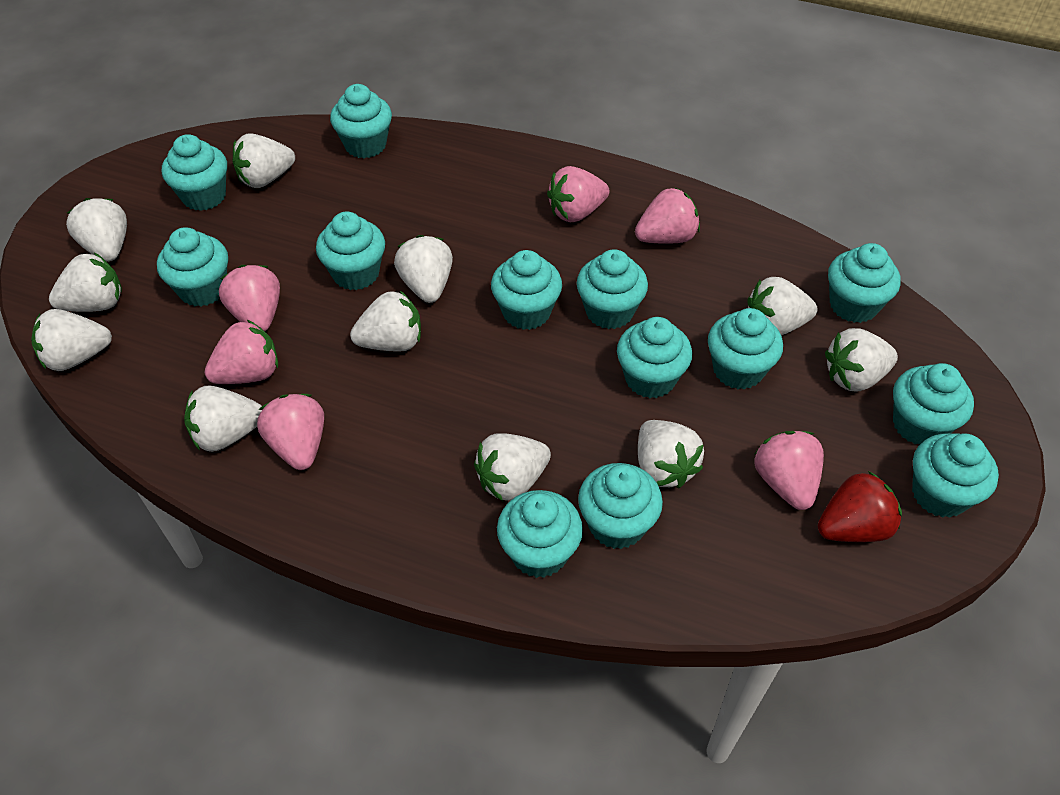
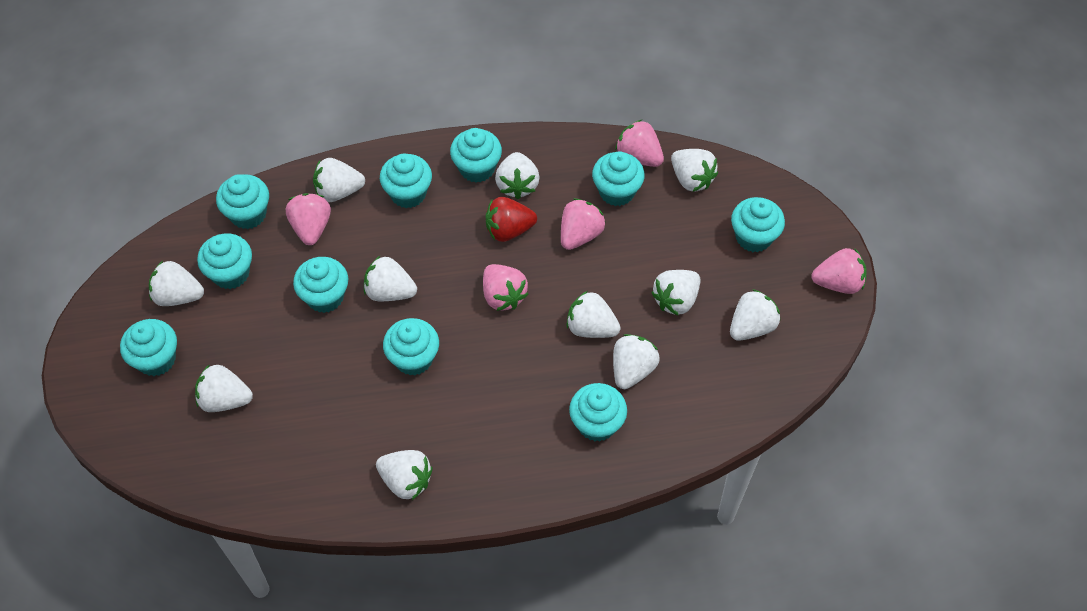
pink strawberry: [205,320,278,384] [219,265,280,331] [257,394,324,470] [547,166,609,222] [635,187,700,244] [754,431,824,510] = 6 -> [286,193,331,245] [483,264,528,311] [561,199,605,250] [615,120,664,167] [811,248,867,294] = 5
turquoise cupcake: [157,227,228,307] [162,134,227,211] [316,212,385,290] [330,84,392,158] [491,250,562,330] [497,490,583,578] [577,249,648,329] [578,463,663,549] [617,317,692,398] [708,308,783,390] [828,243,901,323] [893,363,974,445] [912,433,999,518] = 13 -> [120,319,177,376] [197,233,252,289] [216,174,269,229] [293,257,348,313] [380,154,432,208] [383,318,439,375] [450,128,502,183] [569,383,627,442] [592,151,645,206] [731,197,785,252] = 10

